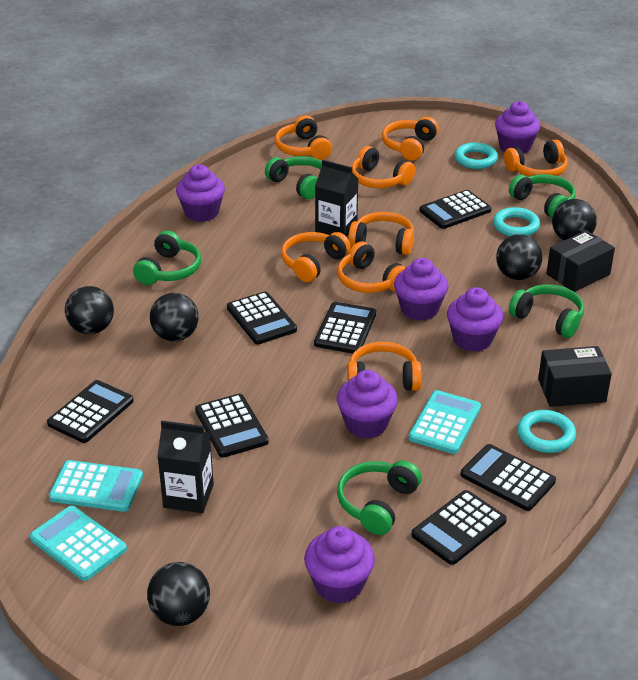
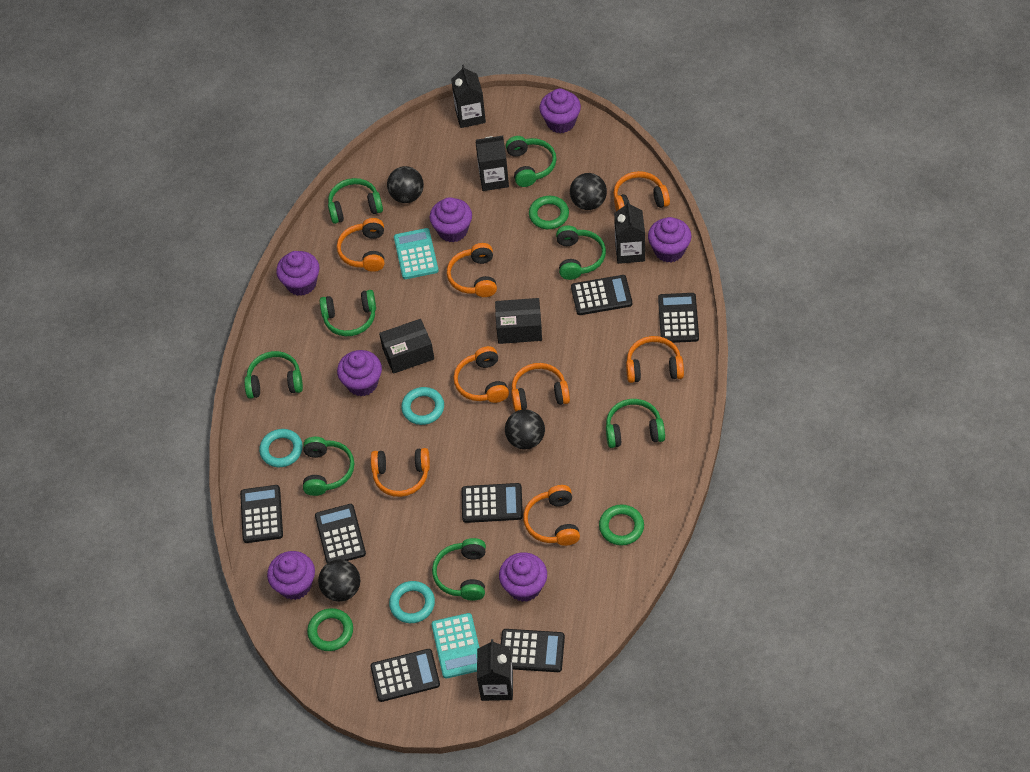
black ball: [65,286,114,334] [147,562,210,626] [150,293,199,341] [496,234,542,280] [552,199,597,240] = 5 -> [318,559,360,602] [387,166,424,203] [505,409,545,449] [570,173,607,210] = 4
black carton: [157,421,214,513] [315,160,358,237] = 2 -> [451,65,486,128] [476,136,509,191] [477,639,513,701] [614,200,645,264] = 4
green headphones: [133,231,201,285] [265,156,322,199] [337,460,422,535] [509,174,576,218] [509,284,584,338] = 5 -> [244,351,303,399] [303,437,354,496] [320,290,376,336] [328,178,383,224] [432,538,486,601] [506,136,556,187] [556,226,606,280] [606,399,665,448] = 8
green ring: none = 0 -> [307,608,353,651] [529,196,569,229] [599,505,644,545] = 3
purple cupcake: [176,164,225,222] [304,526,375,604] [337,370,398,439] [394,258,449,321] [447,287,503,352] [495,101,540,154] = 6 -> [267,551,315,600] [276,251,320,296] [337,350,382,396] [430,197,472,242] [499,552,547,602] [539,88,581,133] [648,217,692,262] = 7
turquoise calculator: [30,506,127,581] [49,460,143,512] [408,390,481,454] = 3 -> [394,228,439,279] [431,613,479,679] = 2

